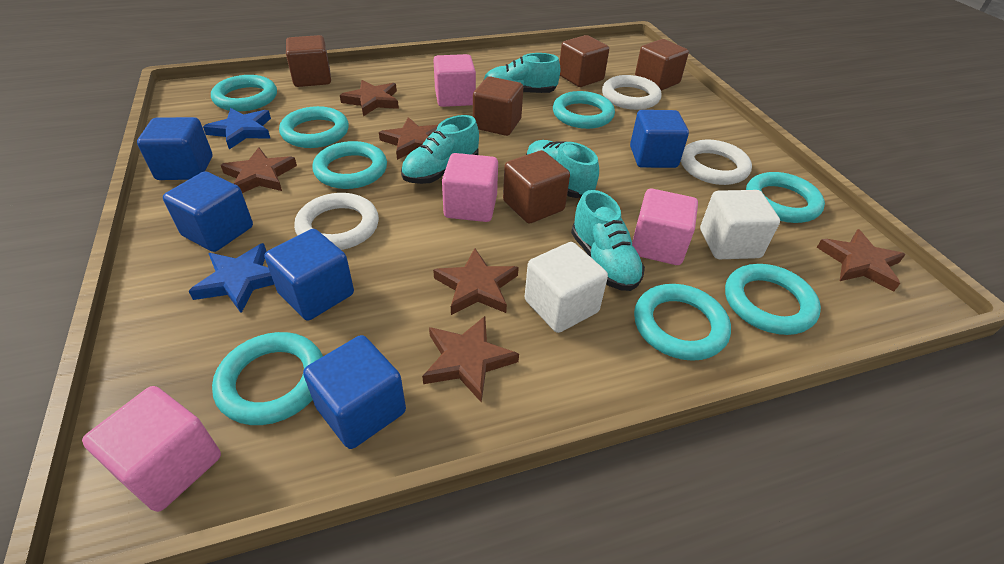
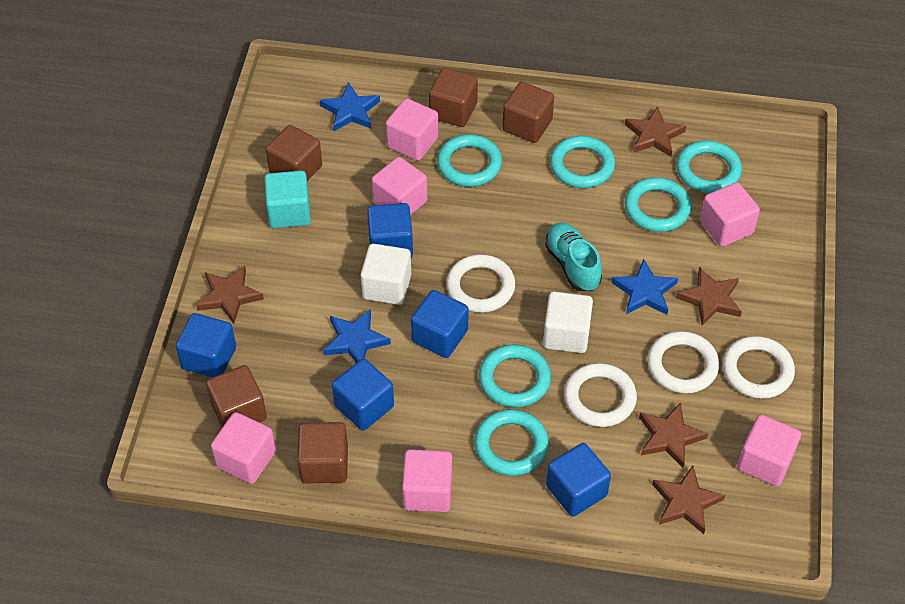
blue star: [189,243,274,313] [203,108,271,149] = 2 -> [320,82,380,131] [323,309,391,363] [611,259,678,315] = 3
brown star: [221,147,297,193] [340,80,399,116] [379,117,438,160] [422,316,519,403] [433,248,519,315] [817,229,906,292] = 6 -> [196,266,264,324] [625,106,686,157] [639,402,708,468] [652,466,725,534] [676,267,742,326] = 5
pink cube: [82,386,221,512] [433,54,476,107] [442,153,498,222] [632,189,698,265] = 4 -> [211,412,276,484] [372,157,427,215] [386,98,438,161] [402,449,452,512] [700,182,760,247] [737,415,801,486] = 6
turquoise cube: none = 0 -> [264,170,311,228] = 1
turquoise ring: [211,75,277,111] [212,332,323,425] [279,106,349,148] [312,141,387,189] [553,91,615,129] [634,284,731,361] [725,264,821,335] [746,172,825,223] = 8 -> [437,134,502,187] [475,409,549,476] [479,344,551,408] [550,136,615,188] [625,177,692,232] [676,141,742,193] = 6
turquoise shoe: [401,115,479,184] [483,53,561,93] [526,140,599,198] [571,190,645,291] = 4 -> [545,222,602,291] = 1
white ring: [294,193,379,250] [602,75,662,110] [681,140,752,185] = 3 -> [446,254,515,313] [564,363,637,427] [647,331,719,394] [723,336,795,399] = 4

